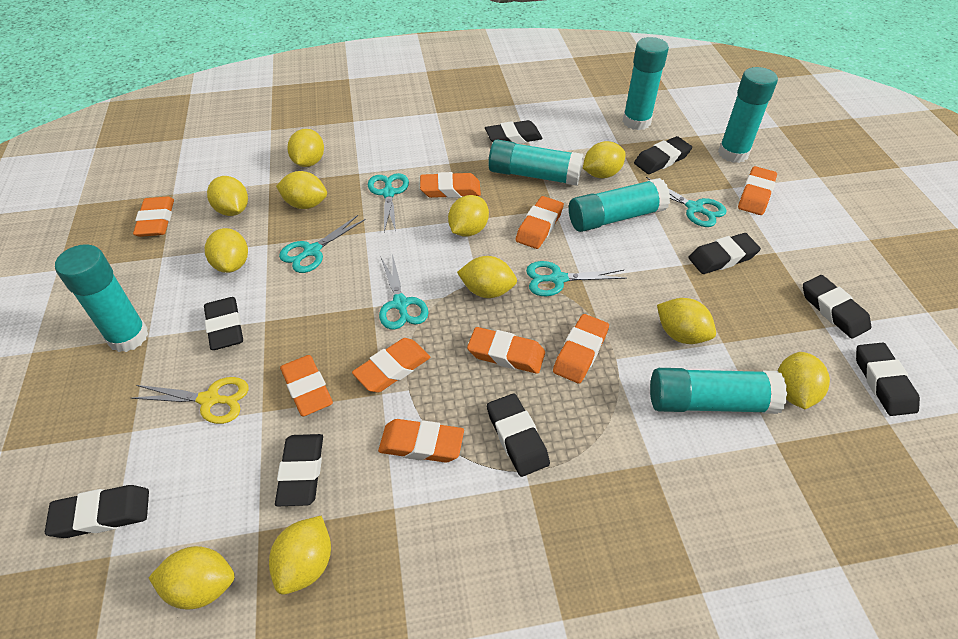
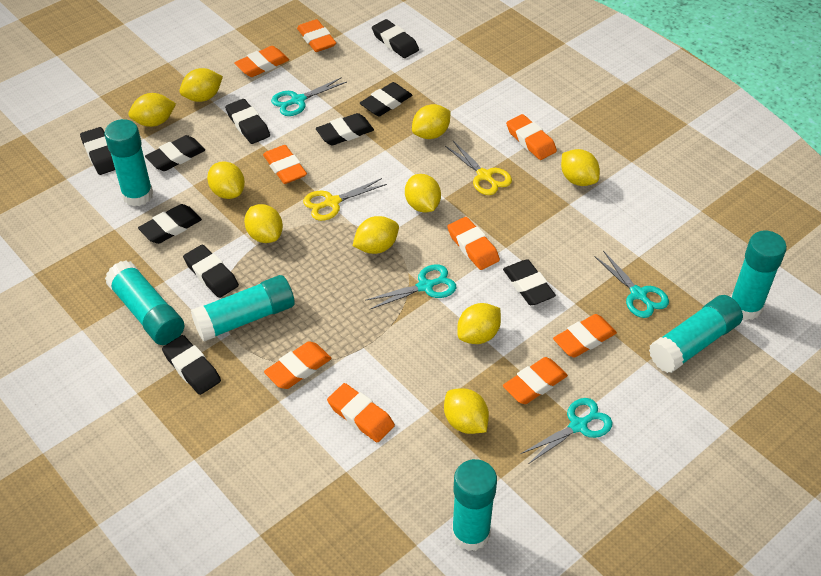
black eraser: [45,485,149,538] [204,297,243,350] [275,434,323,506] [485,120,542,144] [487,394,550,477] [634,136,692,174] [688,233,761,274] [803,275,871,339] [856,343,920,416] = 9 -> [80,127,115,175] [138,204,202,244] [145,135,205,171] [162,335,221,395] [183,244,239,298] [225,99,270,144] [316,113,374,145] [360,82,412,116] [372,19,419,58] [503,260,556,305] = 10
turquoise scissors: [279,215,366,273] [368,173,409,232] [379,254,429,330] [526,261,627,296] [646,177,727,227] = 5 -> [271,77,347,116] [365,264,456,309] [521,398,613,464] [594,251,669,318] = 4
yellow lemon: [148,546,235,609] [205,228,248,273] [207,176,248,216] [269,516,331,595] [276,171,327,209] [287,129,324,167] [448,195,489,237] [457,256,517,298] [583,141,626,178] [657,298,716,344] [778,352,830,409] = 11 -> [129,93,176,127] [179,68,223,102] [207,161,245,199] [244,204,283,243] [353,216,399,254] [405,174,441,212] [412,104,451,139] [444,388,489,434] [457,303,501,344] [561,149,600,186] = 10
yellow scissors: [131,377,249,424] = 1 -> [303,178,387,221] [445,141,512,195] = 2

